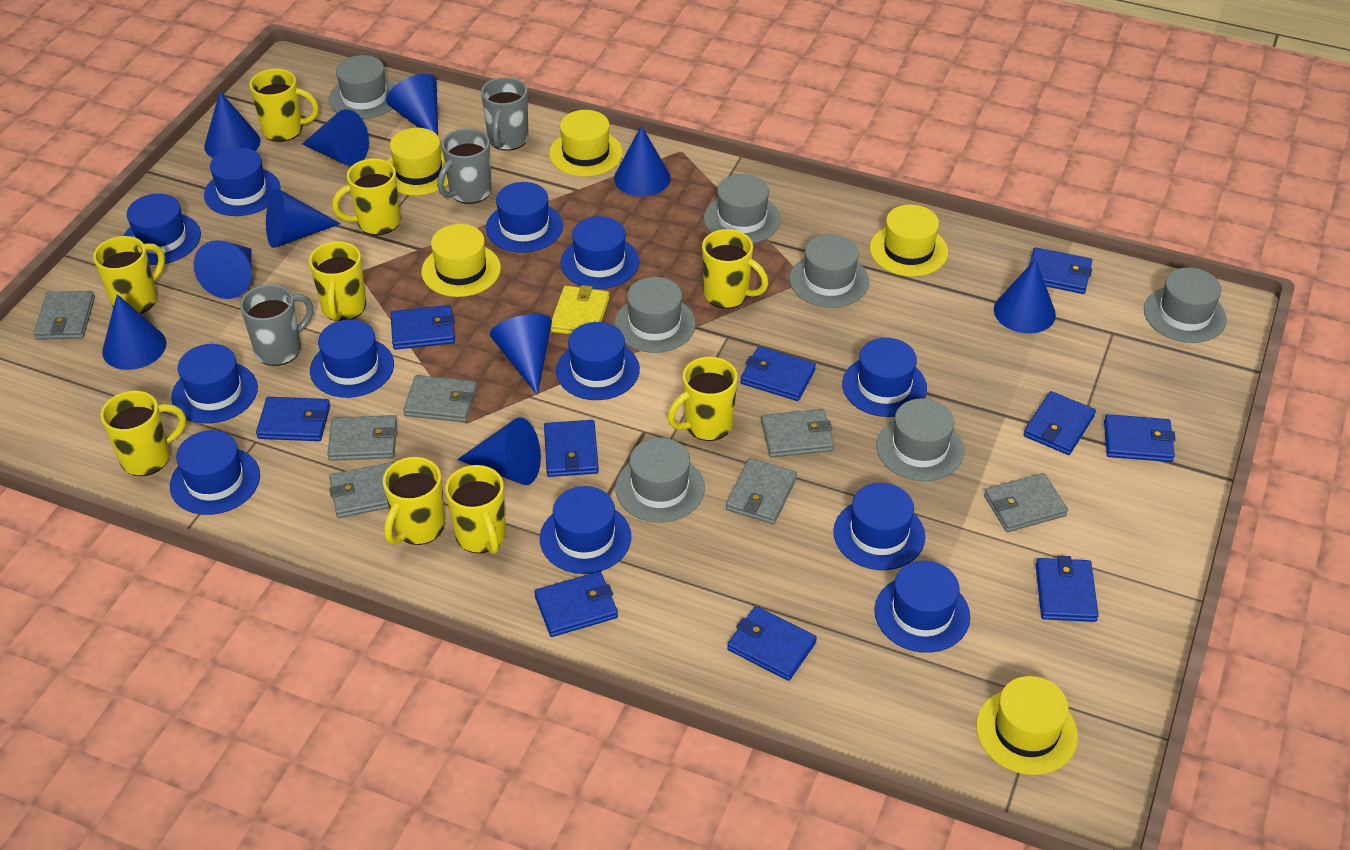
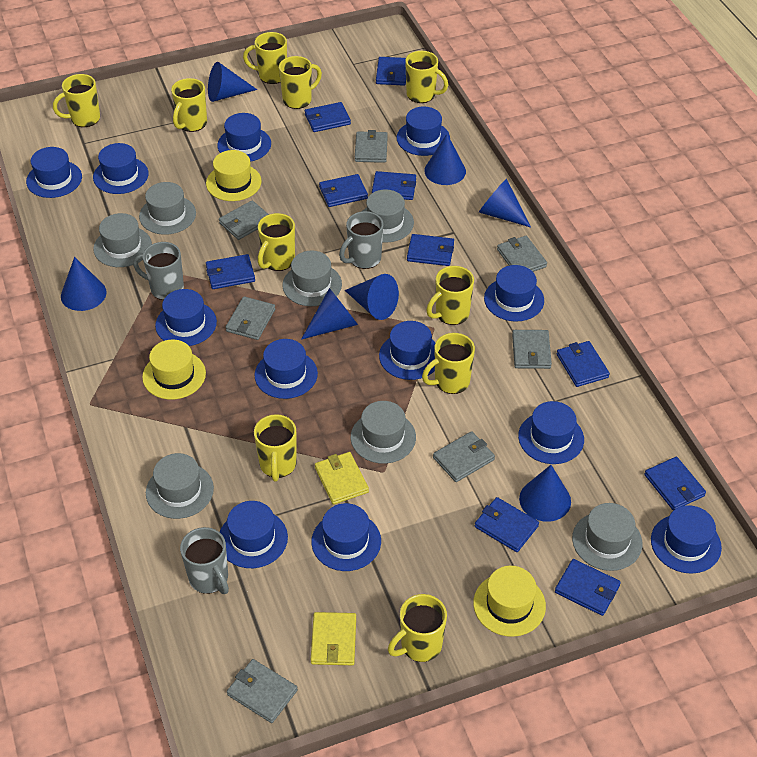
blue cone: [102,294,166,370] [194,240,252,299] [204,91,261,158] [266,188,341,248] [302,109,369,166] [386,74,438,135] [457,417,541,485] [490,314,552,395] [614,125,671,197] [994,259,1056,334] = 10 -> [61,257,107,311] [208,62,257,102] [301,288,358,340] [345,274,399,320] [424,134,466,185] [479,179,531,227] [519,465,571,522] = 7
yellow hat: [387,128,448,195] [421,224,501,297] [549,110,623,177] [870,204,948,277] [976,676,1078,775] = 5 -> [142,340,206,400] [206,150,262,201] [473,566,546,637] = 3
yellow mug: [93,236,165,314] [101,391,186,476] [249,69,319,142] [309,241,366,321] [332,158,400,235] [383,457,445,545] [445,465,506,554] [667,357,738,441] [702,229,769,309] = 9 -> [53,74,100,127] [171,78,207,132] [243,32,287,84] [254,414,297,482] [258,213,295,271] [279,56,322,109] [388,594,447,662] [405,51,448,103] [422,333,475,394] [426,266,474,325] = 10
yellow wallet: [550,285,609,335] = 1 -> [311,612,356,665] [315,452,369,505] = 2

